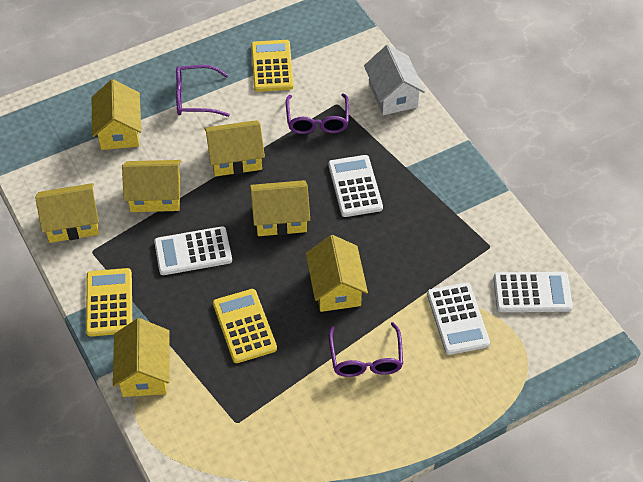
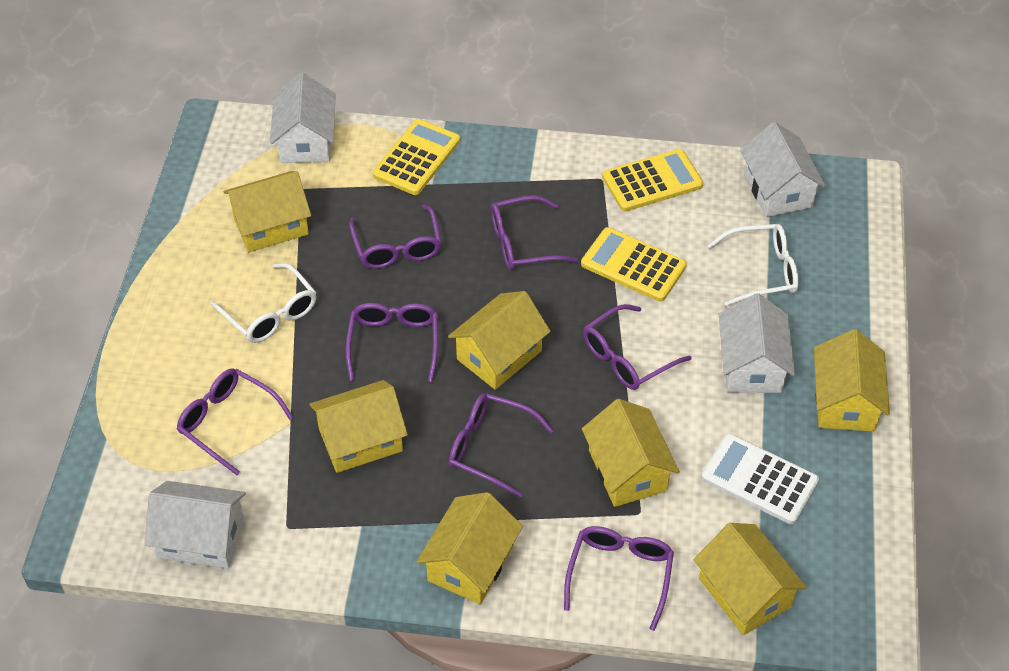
purple glasses: [176,65,230,117] [286,93,349,134] [329,322,403,377] = 3 -> [177,368,294,475] [346,303,438,382] [349,204,442,269] [449,393,554,498] [491,195,578,270] [564,526,674,631] [583,304,692,390] = 7
white calculator: [154,226,232,275] [328,155,383,217] [427,283,490,355] [493,272,573,312] = 4 -> [701,434,819,524] = 1
white glasses: none = 0 -> [211,263,316,343] [708,224,798,306] = 2
white house: [364,45,425,115] = 1 -> [144,481,246,569] [270,73,336,163] [719,293,795,393] [740,122,826,217] = 4

